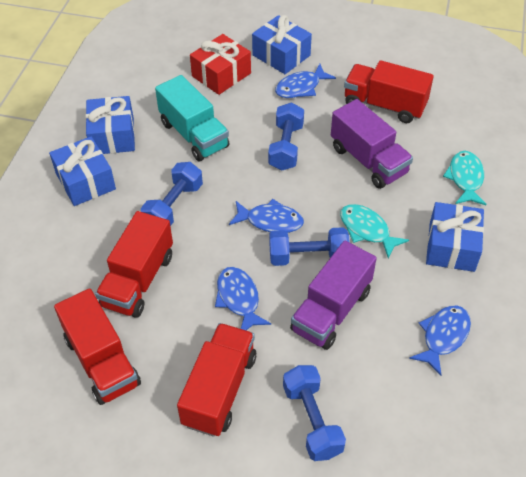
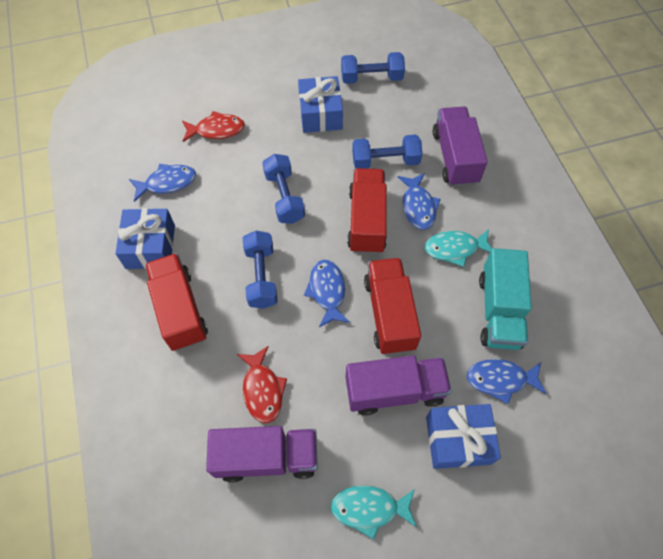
blue gift: [49,136,116,206] [86,96,135,154] [252,15,312,74] [426,202,484,272] = 4 -> [115,208,175,269] [298,76,343,133] [426,404,501,469] = 3
purple truck: [290,241,377,350] [331,99,413,189] = 2 -> [206,426,318,483] [346,355,452,416] [433,106,488,187] = 3
red fish: none = 0 -> [182,111,245,142] [237,346,287,423] = 2
red gift: [190,34,251,95] = 1 -> none = 0
red truck: [54,288,141,405] [95,211,173,318] [177,323,256,437] [344,60,434,123] = 4 -> [145,253,208,351] [347,168,387,254] [364,258,421,355] = 3

